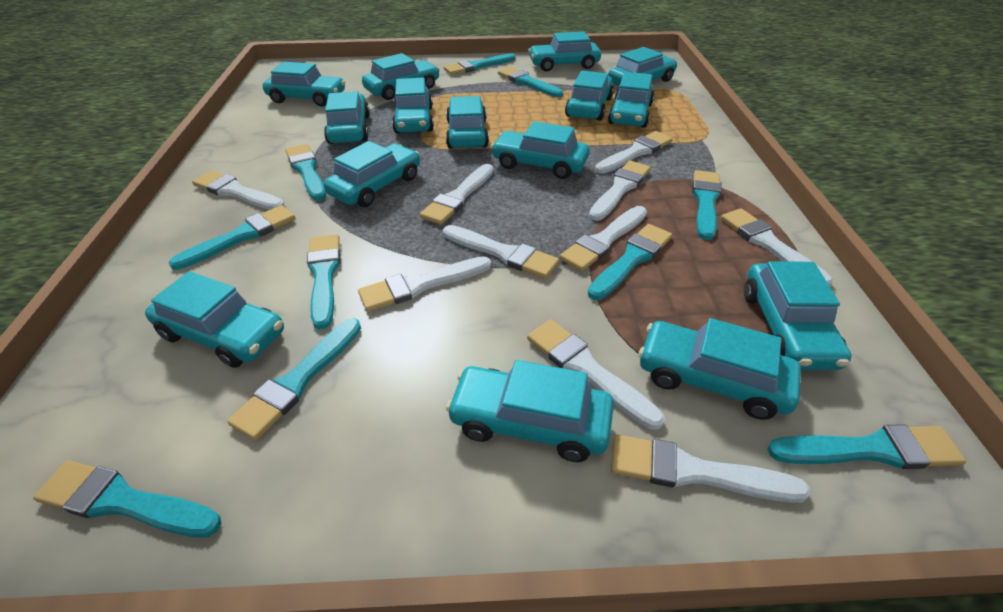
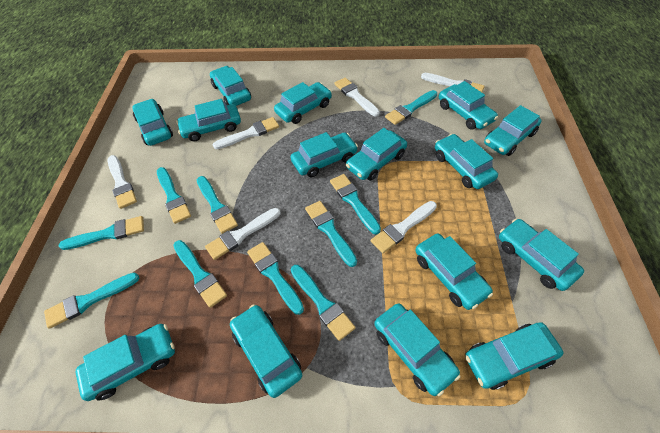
white brush: [192,171,285,210] [358,256,491,312] [420,164,494,225] [443,225,559,279] [527,320,665,430] [560,206,647,271] [589,160,651,221] [595,131,673,174] [611,434,811,503] [721,208,833,286] = 10 -> [108,155,137,209] [205,208,280,260] [213,117,279,149] [334,78,380,116] [371,201,437,253] [421,73,485,92] = 6

